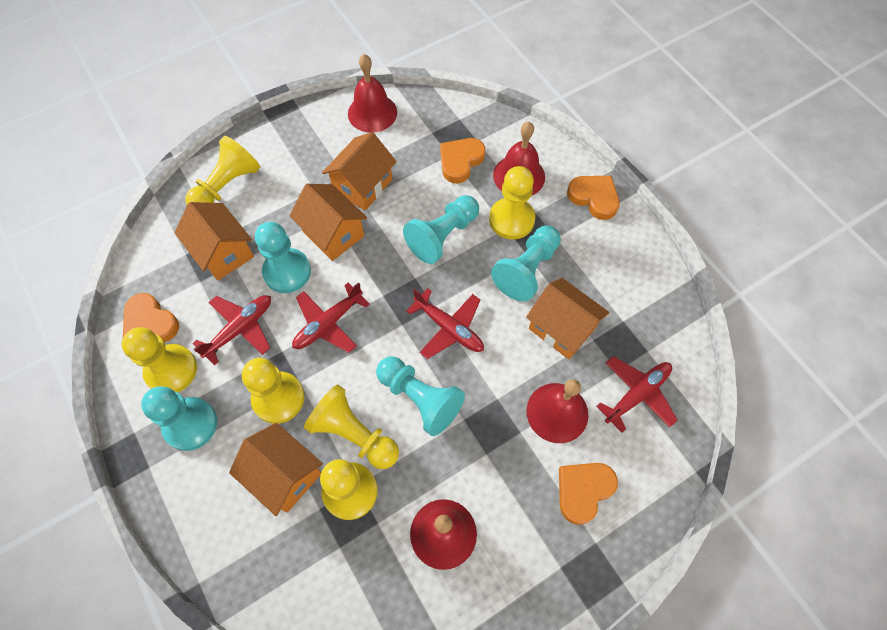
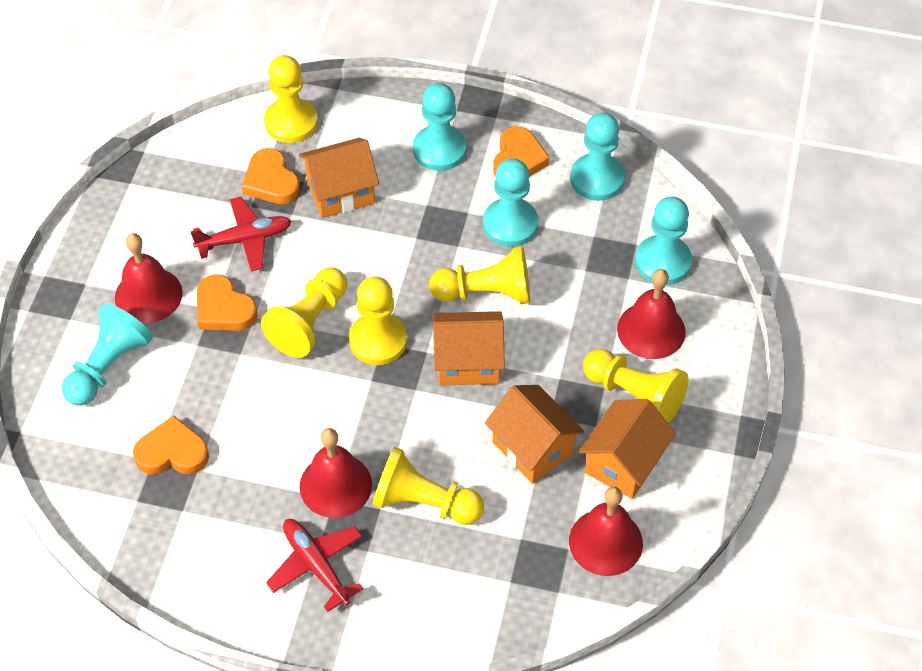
orange house: [175,202,254,281] [229,423,323,516] [290,184,367,261] [322,132,397,211] [526,278,609,359] = 5 -> [299,138,379,218] [433,311,505,386] [485,385,584,484] [579,399,676,499] = 4
red plane: [192,295,271,366] [292,282,370,353] [406,288,484,359] [596,356,677,433] = 4 -> [191,197,292,272] [266,519,363,612] = 2

